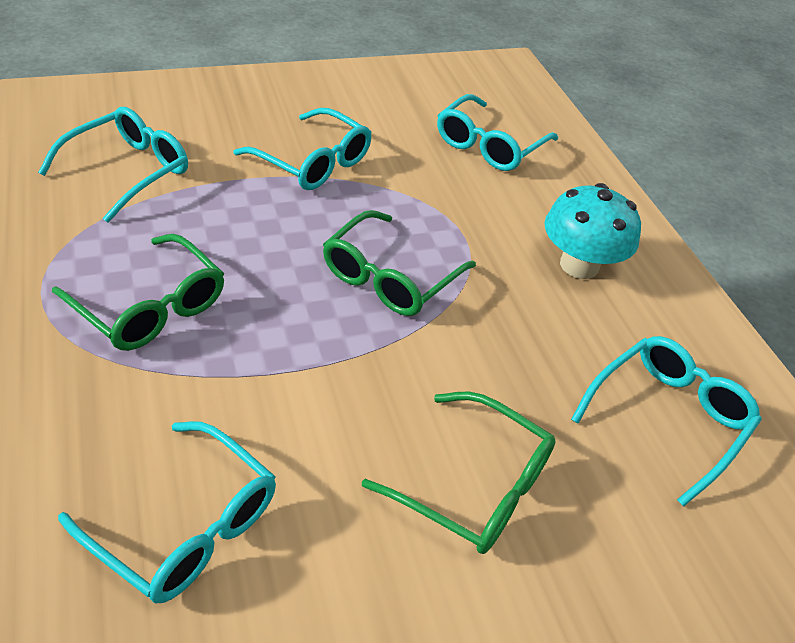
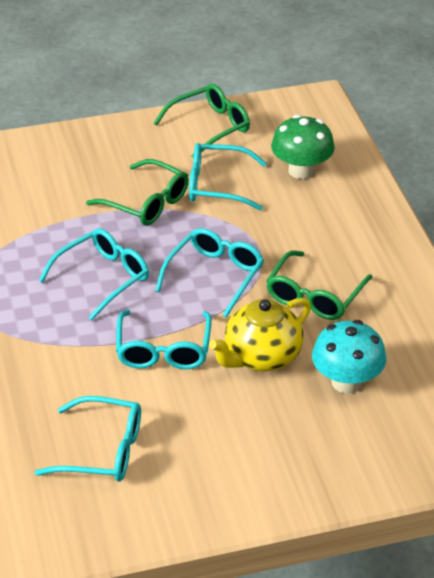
green mushroom: none = 0 -> [271,115,335,179] = 1
yellow teapot: none = 0 -> [209,298,311,371] = 1

